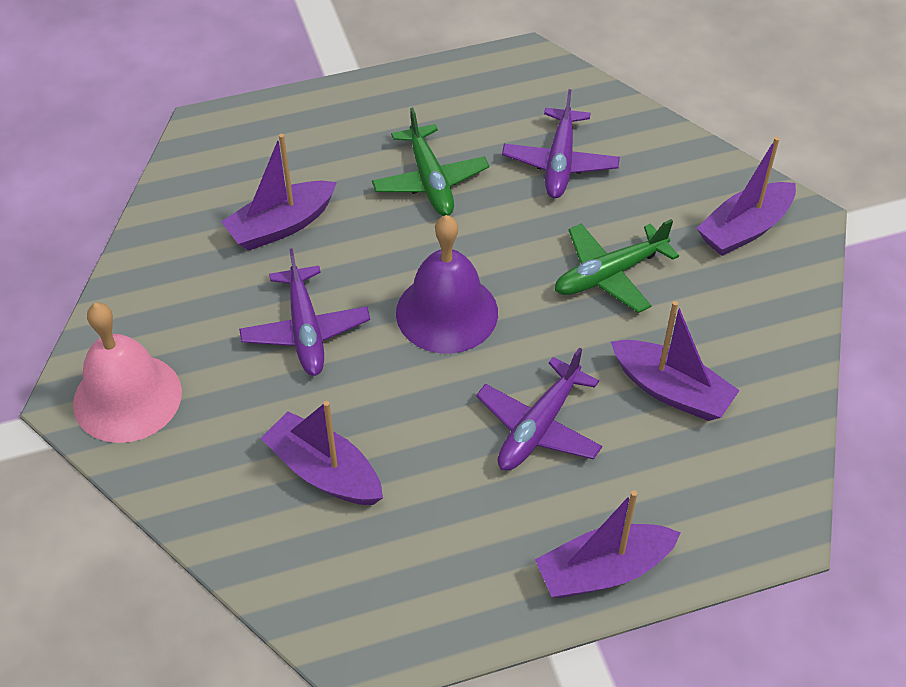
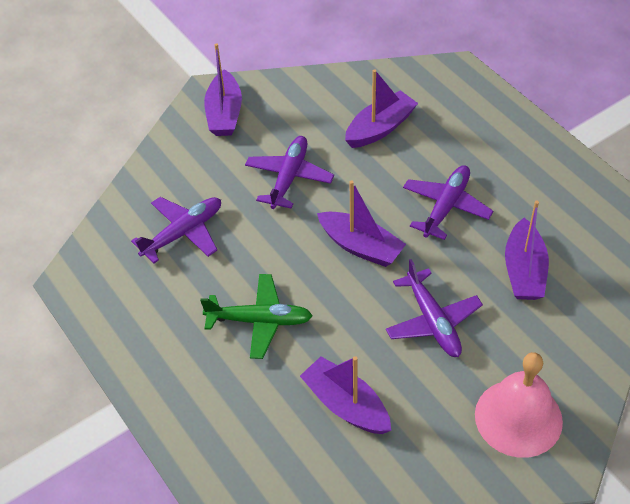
green plane: [372,108,489,216] [555,219,679,313] = 2 -> [200,274,313,359] = 1
purple bell: [396,215,498,354] = 1 -> none = 0
purple plane: [239,248,370,376] [476,347,602,471] [502,89,620,198] = 3 -> [131,197,221,263] [245,136,334,209] [386,259,483,357] [403,165,493,240] = 4

